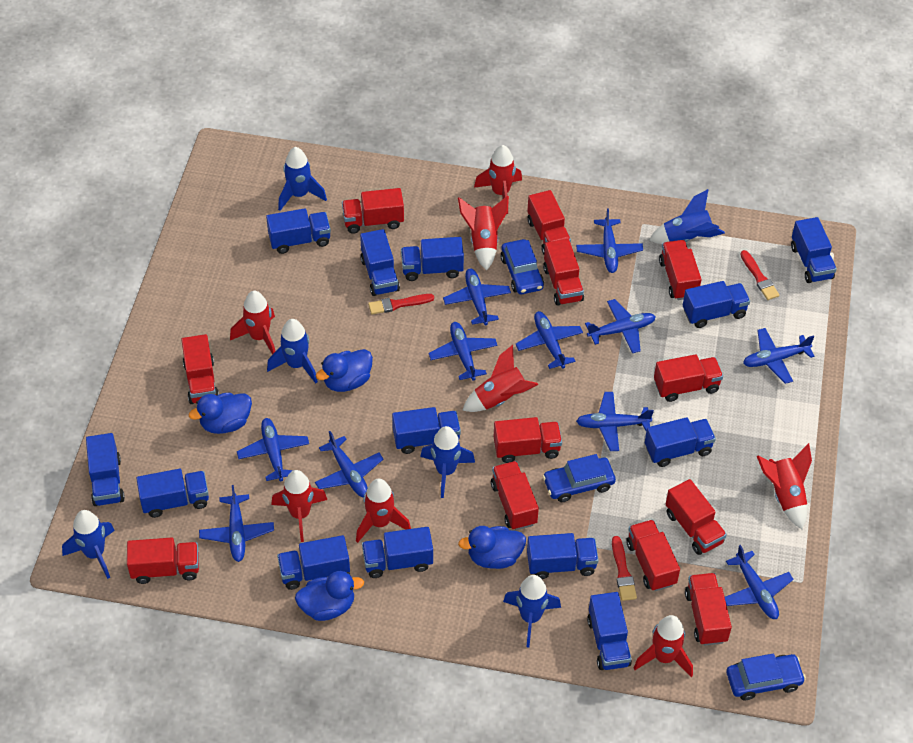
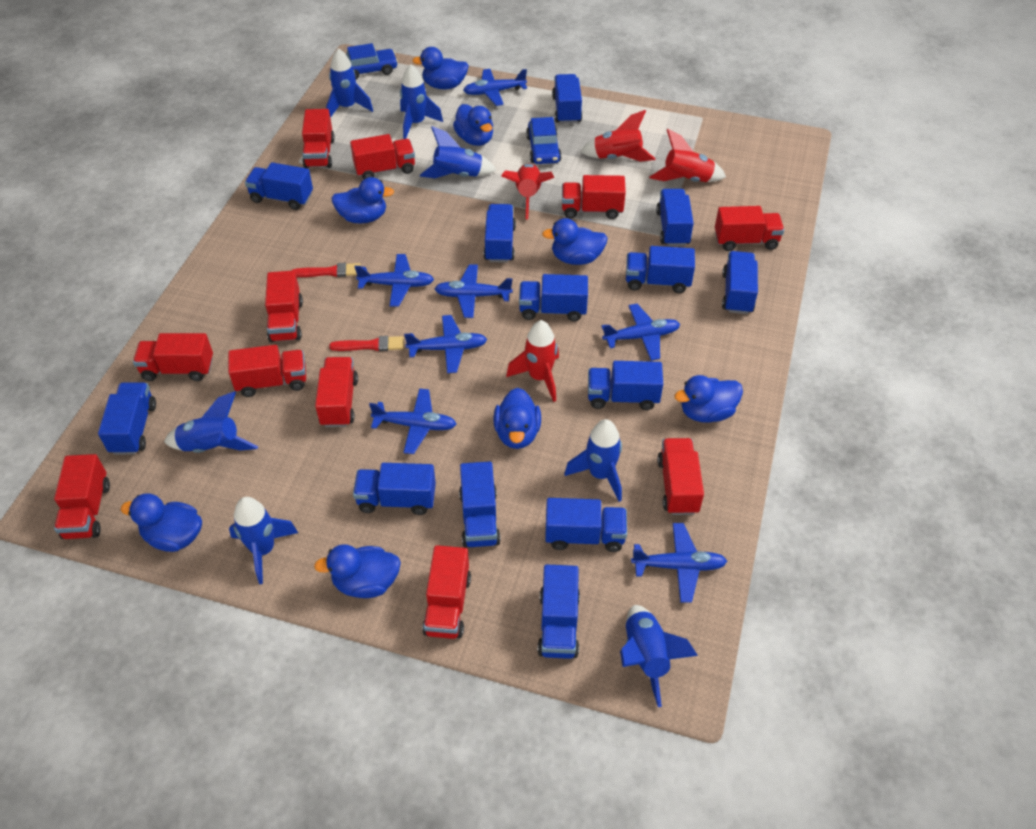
blue car: [500,239,544,294] [543,454,616,502] [726,653,806,700] = 3 -> [346,43,398,80] [526,117,562,164] = 2
blue duck: [189,393,252,434] [295,571,364,621] [316,349,373,392] [458,526,526,569] = 4 -> [121,493,202,552] [314,544,401,598] [331,177,394,224] [412,47,469,89] [453,104,493,146] [493,388,541,449] [542,218,608,265] [675,375,743,423] = 8
blue plane: [199,485,274,562] [237,418,309,481] [315,431,383,498] [428,322,498,381] [443,268,511,325] [516,311,583,369] [576,208,643,273] [576,392,654,451] [585,299,656,353] [725,545,794,619] [743,328,815,384] = 11 -> [355,254,434,307] [369,388,456,454] [404,315,487,373] [435,264,513,318] [463,69,527,106] [602,304,680,361] [631,523,727,603] = 7
blue rocket: [62,510,115,579] [267,319,318,384] [278,147,327,211] [420,426,475,498] [503,575,561,647] [649,189,725,244] = 6 -> [164,391,258,453] [229,497,298,584] [326,48,373,118] [400,64,443,139] [420,126,496,178] [564,419,622,502] [620,605,698,707] = 7
red brush: [368,294,434,315] [612,536,637,601] [740,250,780,300] = 3 -> [291,263,361,277] [329,336,404,351] = 2
red rocket: [230,291,276,355] [271,470,327,542] [356,479,411,543] [458,196,509,271] [462,345,538,412] [474,145,522,214] [634,615,693,677] [757,443,812,529] = 8 -> [501,164,554,219] [506,320,559,402] [580,110,656,162] [649,129,726,182] = 4
red truck: [127,537,199,584] [181,334,219,404] [342,188,404,234] [491,461,539,530] [494,417,562,463] [527,190,571,254] [543,239,584,306] [626,520,680,591] [654,354,723,402] [659,240,701,300] [666,479,727,555] [685,573,732,646] = 12 -> [54,454,110,539] [133,333,213,381] [228,345,306,397] [265,271,303,343] [302,109,335,168] [315,357,358,427] [350,134,415,179] [422,545,471,639] [562,175,626,219] [657,438,704,515] [715,206,784,251] = 11

